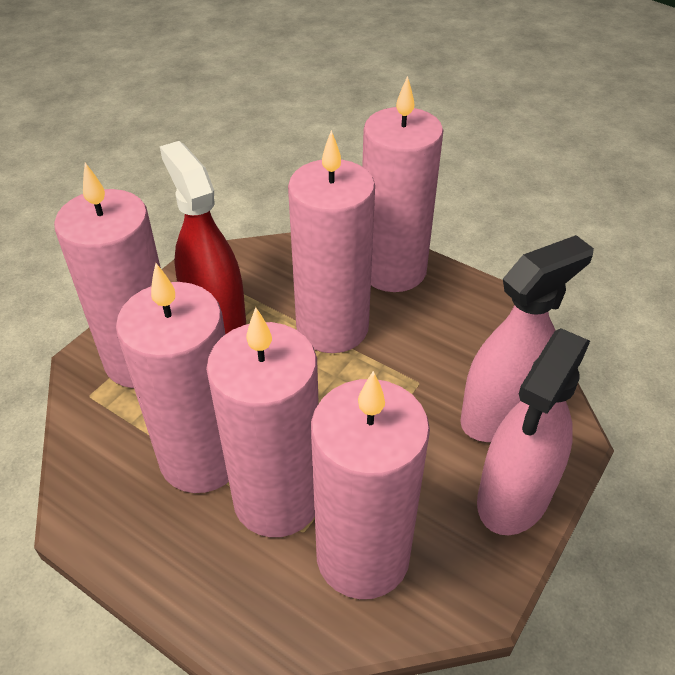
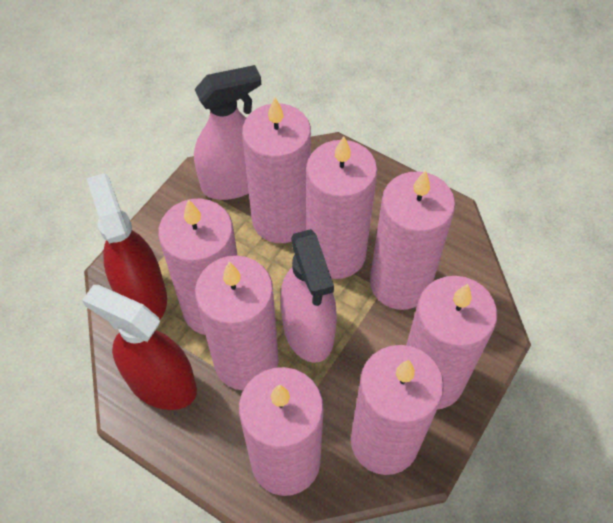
pink candle: [54,163,161,388] [116,263,229,493] [206,307,319,537] [288,130,375,353] [311,371,430,599] [362,76,444,292] = 6 -> [158,198,238,335] [195,256,279,390] [239,367,323,496] [242,97,311,243] [306,136,377,279] [351,345,444,475] [370,170,455,310] [406,276,497,409] = 8
red spray bottle: [160,141,246,334] = 1 -> [82,285,197,410] [87,173,167,320] = 2

